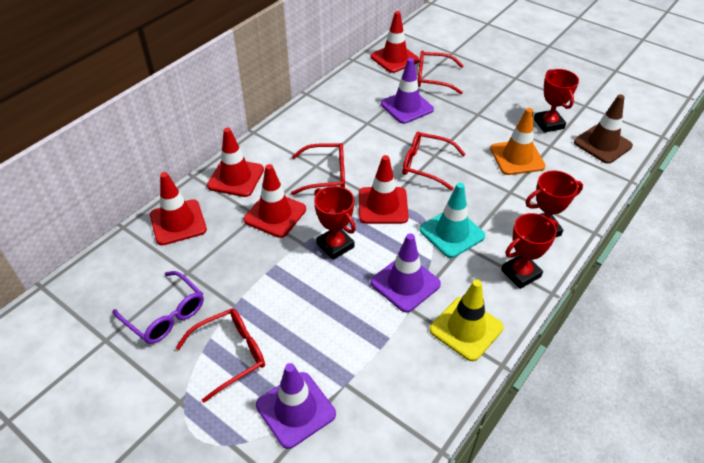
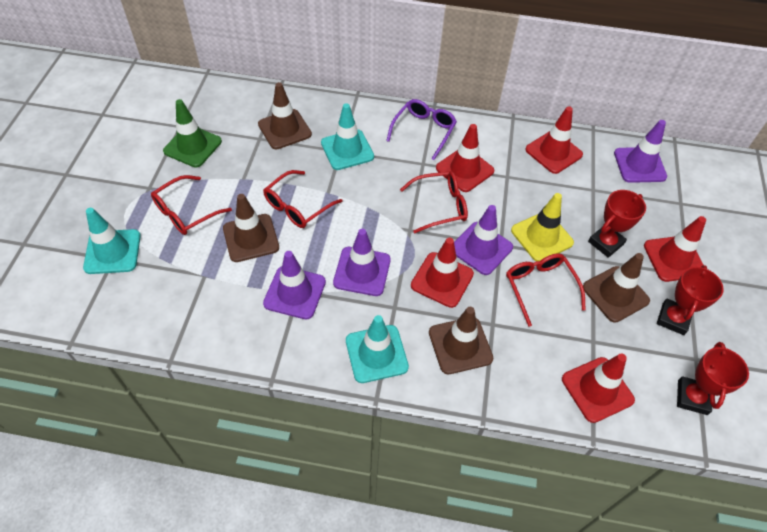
brown traffic cone: [574,94,633,164] = 1 -> [223,194,279,262] [258,82,312,149] [429,307,493,374] [583,253,650,323] = 4
green traffic cone: none = 0 -> [163,99,222,167] = 1
orange traffic cone: [490,108,546,175] = 1 -> none = 0
purple traffic cone: [256,363,336,449] [371,233,441,313] [381,58,434,124] = 3 -> [263,251,326,319] [333,229,391,296] [454,205,513,275] [614,120,667,183] = 4
red trophy: [314,186,356,260] [501,213,558,289] [525,171,583,237] [534,69,579,133] = 4 -> [588,190,646,258] [657,265,724,335] [677,342,749,415] = 3
turquoise traffic cone: [420,183,485,258] = 1 -> [83,208,141,274] [321,103,374,170] [346,315,409,383] = 3

